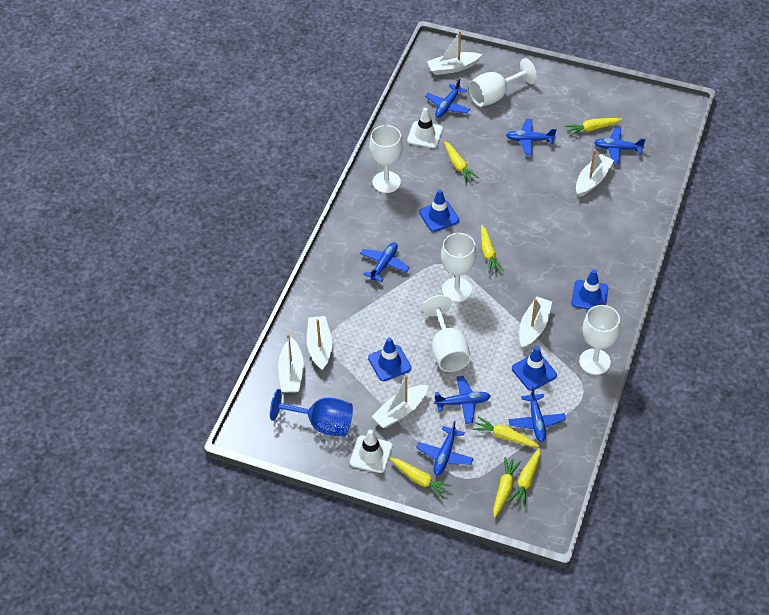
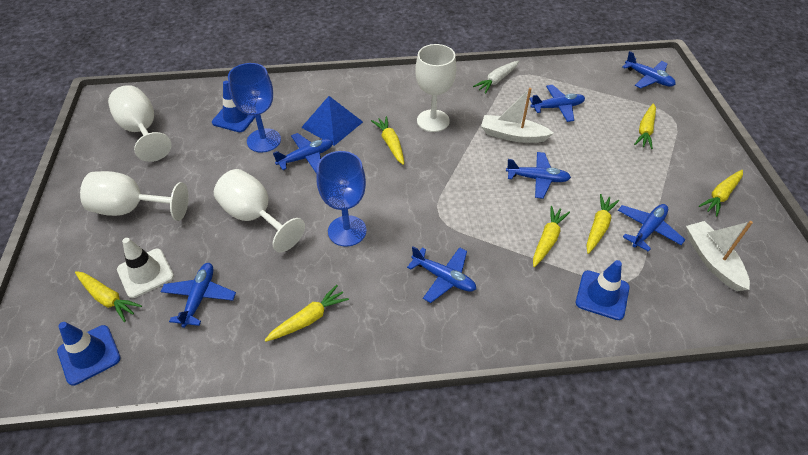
blue goblet: [270,389,353,437] = 1 -> [228,63,281,153] [316,151,367,247] = 2
blue pyramid: none = 0 -> [301,96,363,146] = 1
blue traffic cone: [368,337,411,381] [419,189,459,232] [512,346,557,391] [572,269,608,309] = 4 -> [57,322,121,386] [212,81,255,132] [576,260,630,320] = 3
white boat: [278,334,304,393] [307,316,332,371] [372,375,428,428] [427,31,482,75] [519,297,552,349] [576,149,614,197] = 6 -> [481,88,554,143] [686,221,753,291] = 2
white carrot: none = 0 -> [473,61,519,94] = 1
white goblet: [369,125,403,193] [422,295,471,372] [441,233,477,302] [469,58,537,107] [579,305,620,375] = 5 -> [80,171,189,221] [108,85,172,162] [214,169,305,252] [415,44,456,132] = 4
white traffic cone: [350,430,392,473] [407,108,443,148] = 2 -> [117,238,174,298] = 1

